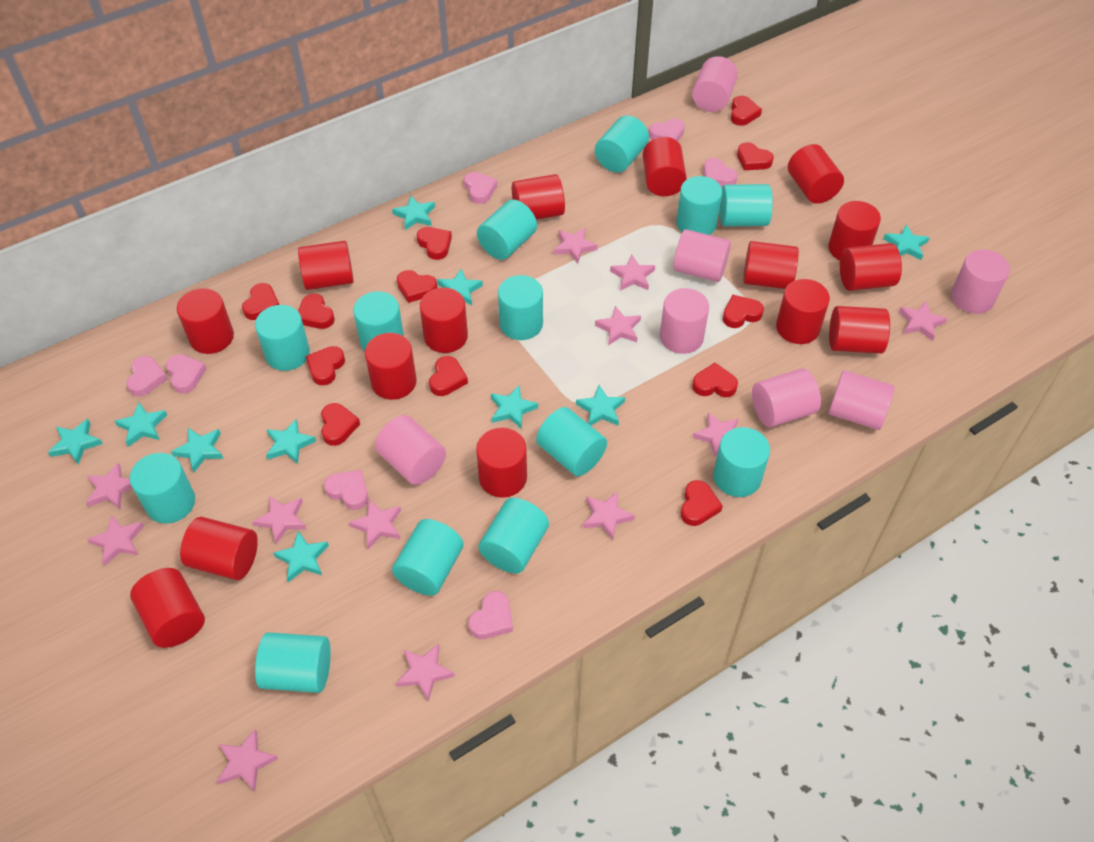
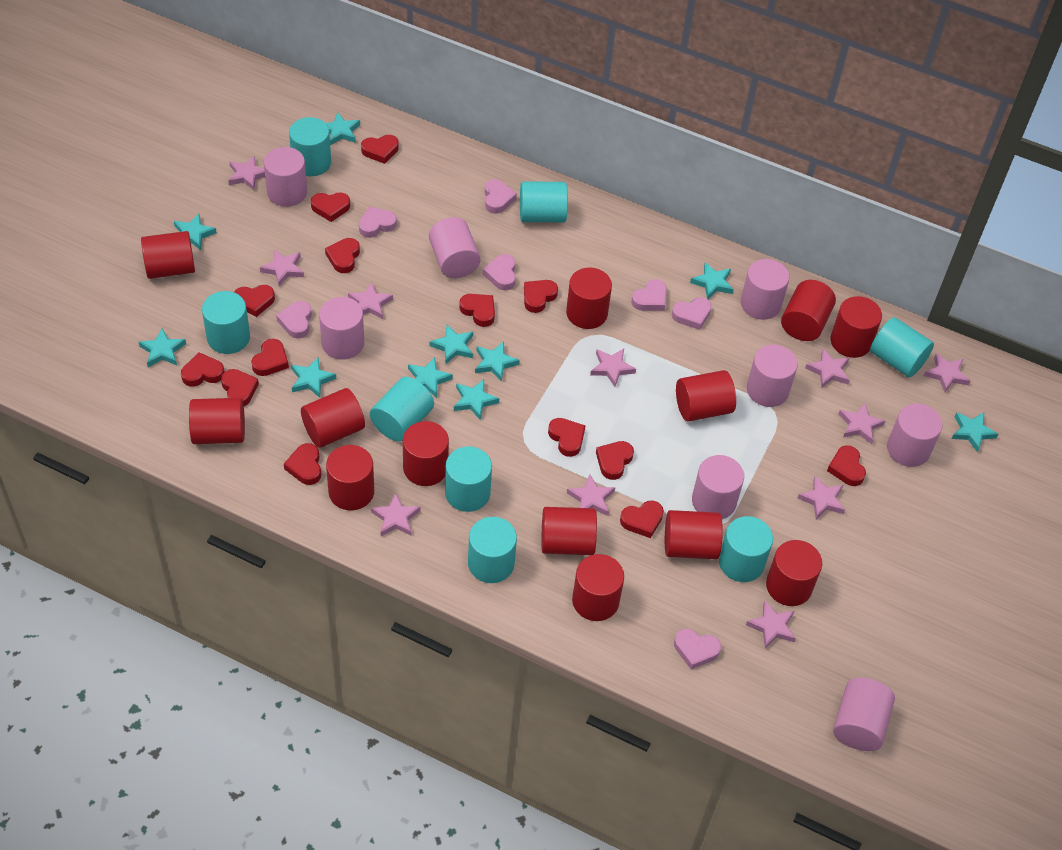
pink cylinder: [375,415,446,485] [660,288,709,354] [673,229,731,282] [692,56,738,112] [752,368,821,427] [828,370,895,430] [951,250,1010,314] = 7 -> [264,147,307,207] [319,297,364,360] [429,217,480,278] [692,455,744,519] [741,259,790,320] [747,344,798,407] [833,678,895,751] [887,404,943,467] = 8
pink star: [86,463,132,509] [87,515,144,566] [216,729,278,791] [252,496,306,544] [349,499,401,549] [396,644,455,702] [554,228,598,263] [583,491,635,540] [595,306,641,345] [610,255,655,291] [693,412,739,458] [899,301,948,341] = 12 -> [228,155,265,191] [260,249,304,286] [348,282,393,319] [371,492,420,536] [567,474,615,516] [590,349,636,387] [746,601,796,649] [797,476,845,519] [805,349,850,388] [838,403,885,444] [924,353,970,393] = 11
red cylinder: [130,568,205,648] [177,288,234,354] [180,517,258,580] [298,241,354,290] [365,333,417,400] [420,288,468,353] [476,428,527,498] [512,174,565,220] [643,137,687,196] [743,241,799,289] [776,279,830,344] [788,144,844,204] [828,201,881,260] [829,306,890,354] [840,243,902,291] = 15 -> [141,231,195,279] [189,398,245,444] [301,388,365,448] [326,445,374,510] [403,421,449,486] [541,507,597,555] [566,267,612,329] [572,554,624,621] [665,510,723,559] [676,370,736,422] [766,540,822,606] [781,280,836,341] [830,296,882,358] = 13
red heart: [242,283,279,320] [298,294,335,329] [306,346,345,385] [321,403,360,446] [397,270,437,303] [417,227,452,260] [429,356,468,396] [681,480,723,526] [692,363,738,397] [723,295,764,328] [731,96,762,126] [737,142,774,170] = 12 -> [181,352,225,387] [221,369,259,406] [234,285,275,317] [251,339,289,376] [284,443,321,485] [311,192,350,222] [325,238,360,273] [361,135,399,164] [459,294,495,327] [524,280,558,313] [548,418,586,457] [596,441,634,480] [620,500,664,538] [827,445,866,486] = 14
turquoise cylinder: [130,453,195,523] [255,305,310,371] [255,632,331,693] [353,291,404,351] [392,519,464,596] [477,199,537,260] [478,498,549,573] [498,275,543,340] [536,407,607,476] [595,115,649,173] [676,176,722,235] [713,427,770,497] [720,184,773,227] = 13 -> [202,291,250,354] [289,117,331,176] [370,377,434,441] [445,446,492,512] [468,517,517,583] [520,182,568,222] [719,516,773,582] [870,317,934,378] = 8

